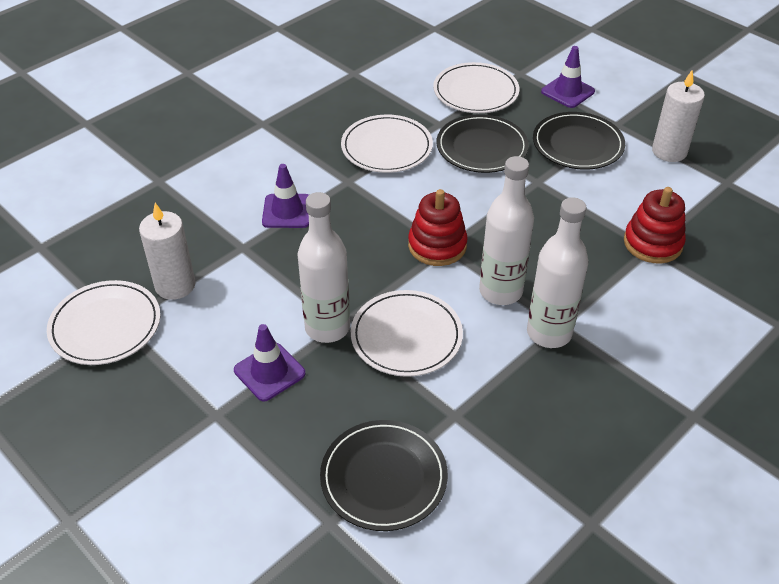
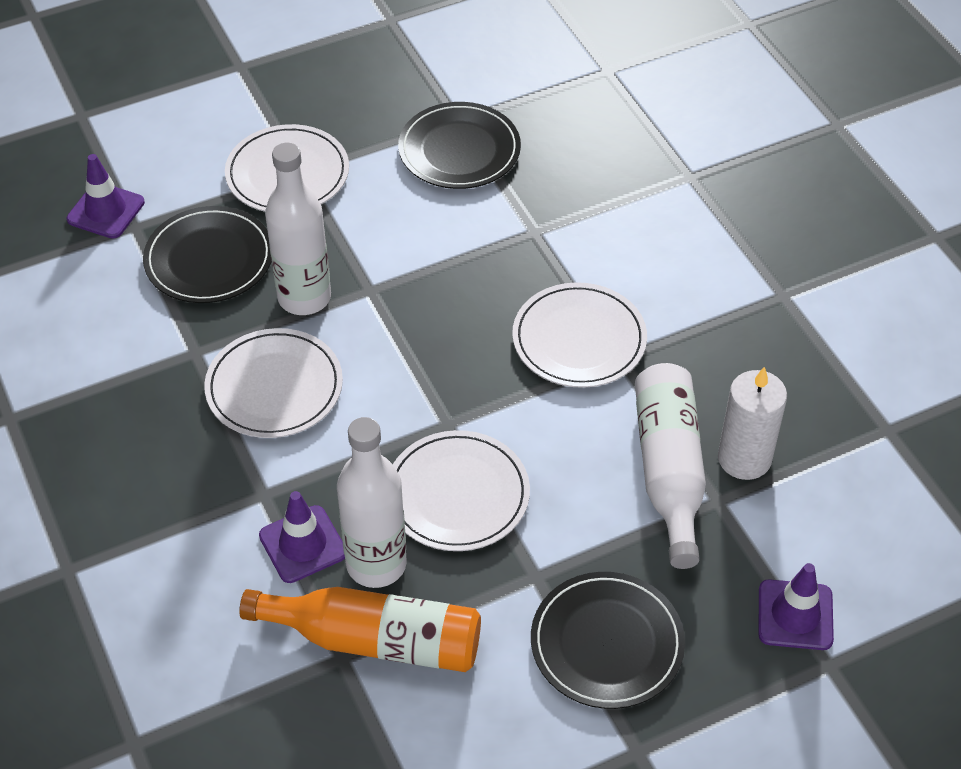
orange bottle: none = 0 -> [239,587,481,672] = 1
red stacking toy: [408,189,468,266] [624,187,686,263] = 2 -> none = 0
white candle: [139,203,196,300] [652,70,705,162] = 2 -> [718,367,787,480] = 1

